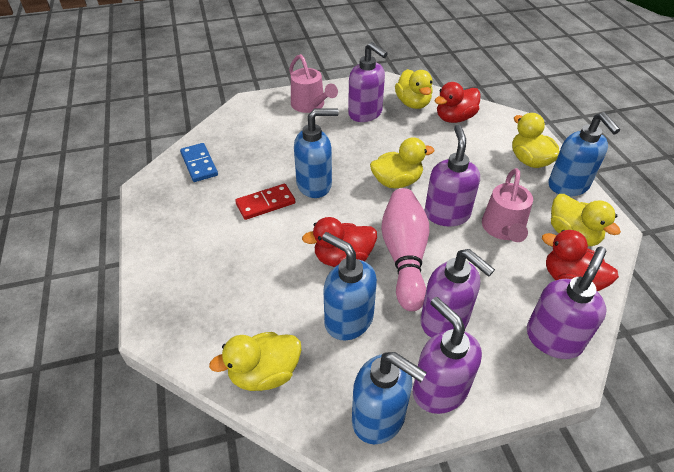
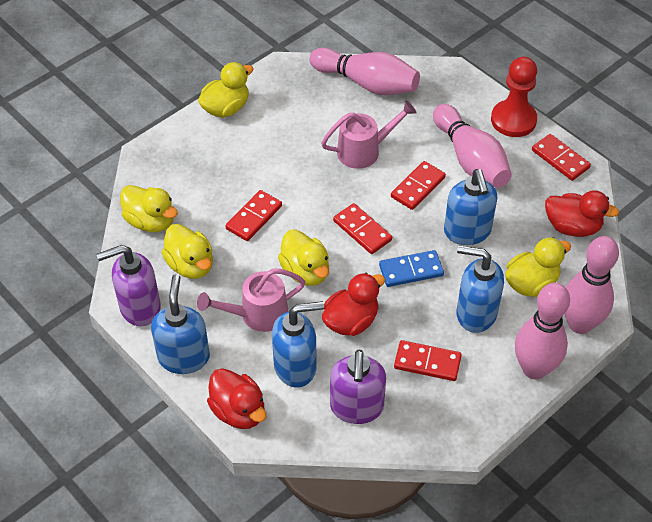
pink bowling pin: [381,188,429,311] = 1 -> [309,48,420,95] [433,104,512,188] [515,283,570,379] [565,236,619,334] = 4
purple soap dispenser: [348,42,388,122] [413,297,482,414] [421,249,495,338] [425,125,480,227] [527,247,607,359] = 5 -> [97,245,161,327] [330,349,386,424] = 2
red domino: [235,184,295,220] = 1 -> [225,190,282,241] [333,203,392,254] [391,161,446,210] [394,340,462,381] [532,134,591,181] = 5
red pawn: none = 0 -> [491,57,537,137] = 1

